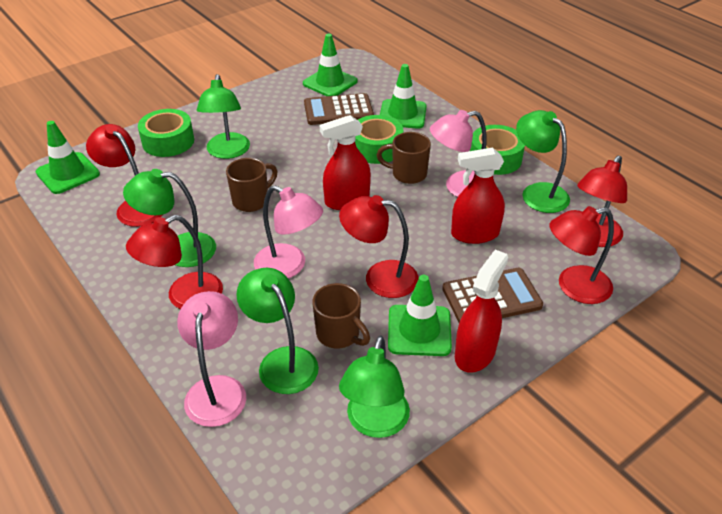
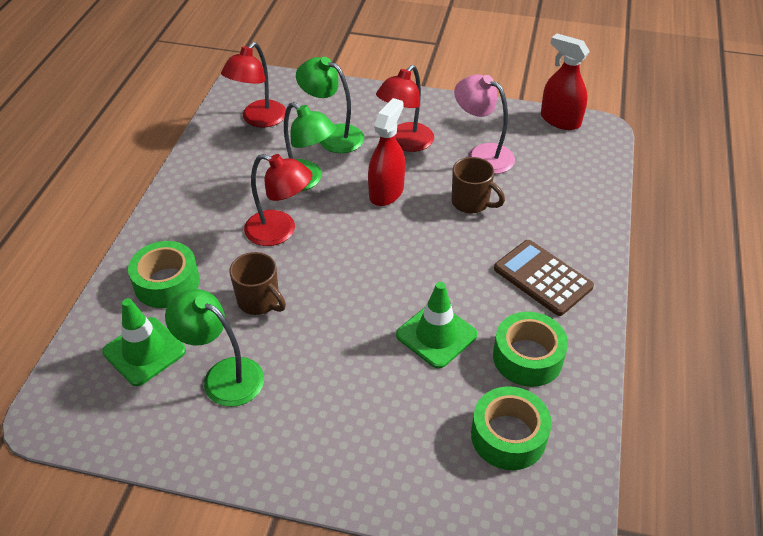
brown calculator: [304,93,374,125] [442,268,543,323] = 2 -> [494,240,594,316] = 1
brown mug: [226,158,277,212] [312,283,370,349] [377,132,431,184] = 3 -> [229,252,286,315] [452,157,505,213] = 2
green lamp: [123,169,216,267] [197,74,250,159] [236,268,319,394] [339,336,410,438] [516,110,570,213] = 5 -> [165,289,264,407] [284,102,336,191] [296,57,364,153] = 3
green traffic cone: [35,121,100,194] [303,34,358,96] [380,64,427,129] [388,275,452,356] = 4 -> [102,298,186,386] [396,282,477,369] = 2
pink lamp: [177,291,246,427] [254,185,323,278] [430,110,487,197] = 3 -> [454,74,515,174] = 1
red lamp: [86,124,162,227] [126,215,223,309] [339,195,419,298] [549,206,614,304] [577,156,627,247] = 5 -> [221,42,286,128] [244,154,312,246] [376,65,434,152] = 3
red spray bottle: [320,115,371,210] [451,147,505,244] [455,250,508,373] = 3 -> [368,98,405,206] [541,33,590,130] = 2

